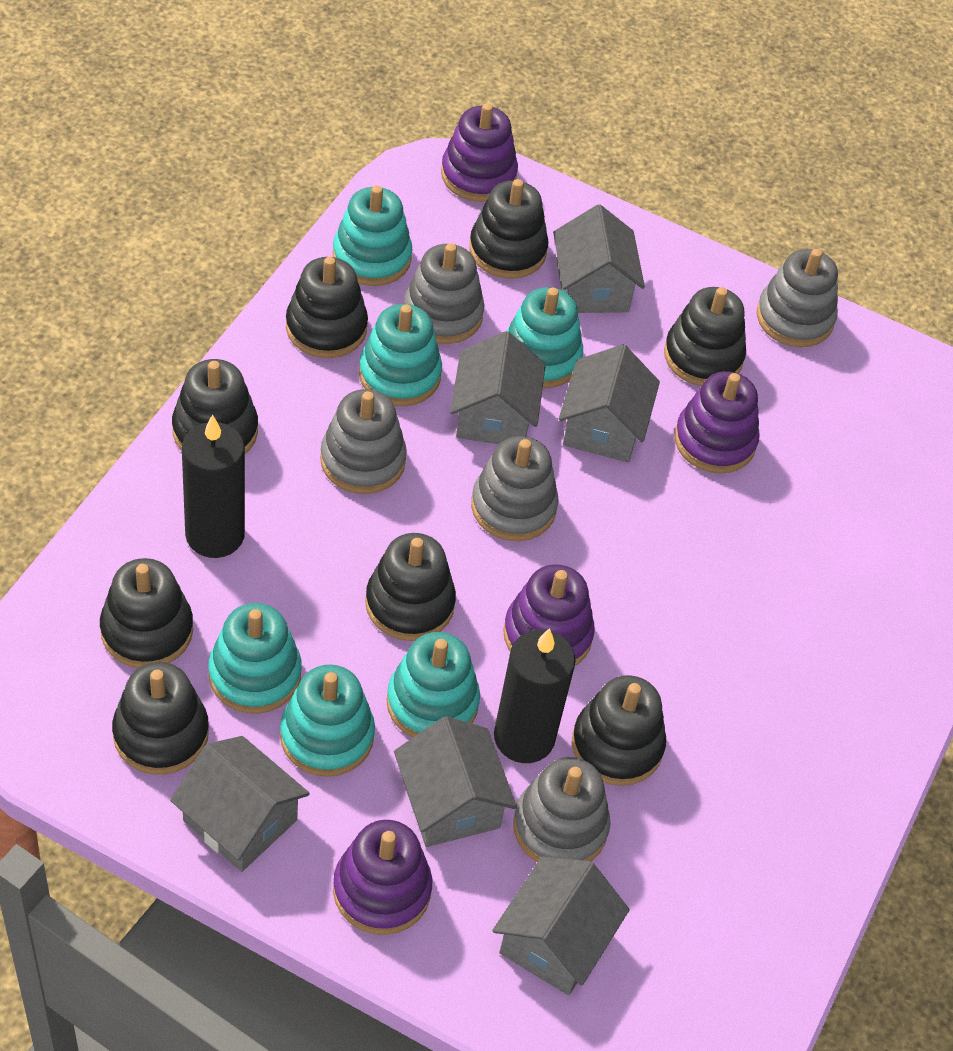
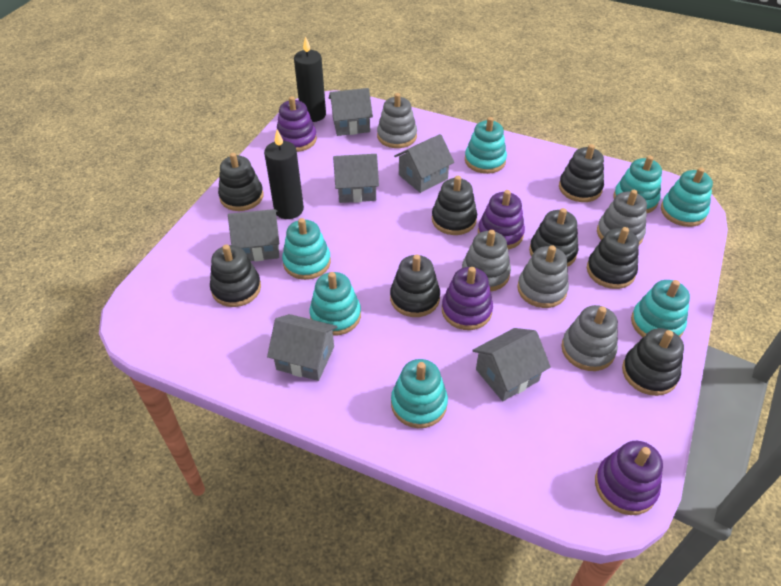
turquoise stacking toy: [208,603,302,714] [280,665,375,777] [333,185,412,286] [359,304,442,406] [387,632,480,737] [507,287,583,388] = 6 -> [282,218,331,280] [310,272,361,335] [391,359,448,428] [465,117,507,174] [613,156,662,213] [631,280,690,337] [661,168,713,227] = 7

